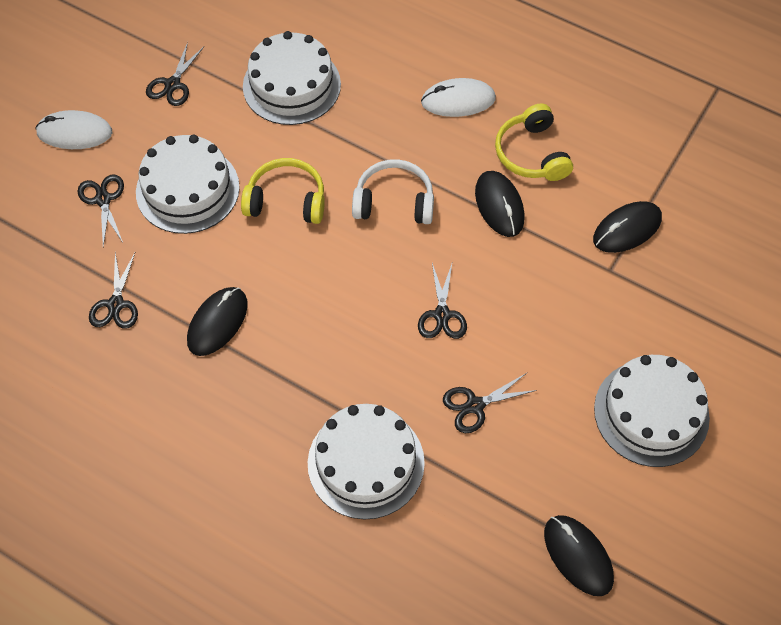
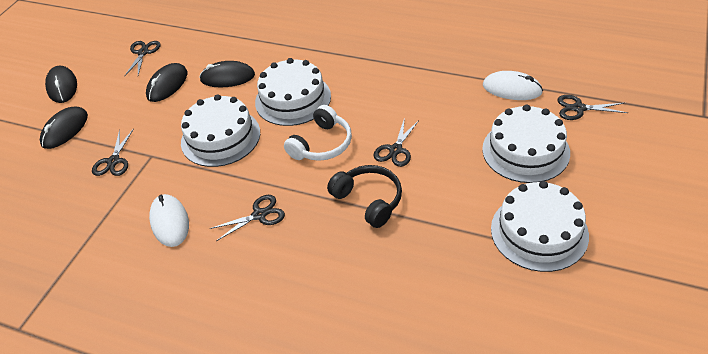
black headphones: none = 0 -> [327,165,402,228] = 1
yellow headphones: [241,158,325,224] [495,104,573,181] = 2 -> none = 0

